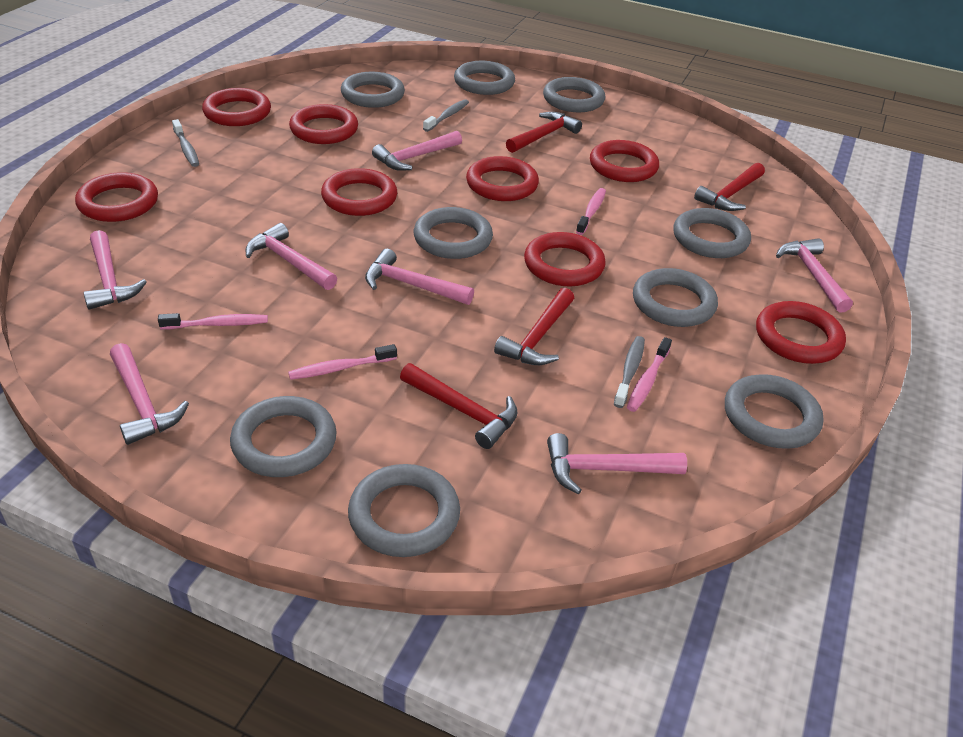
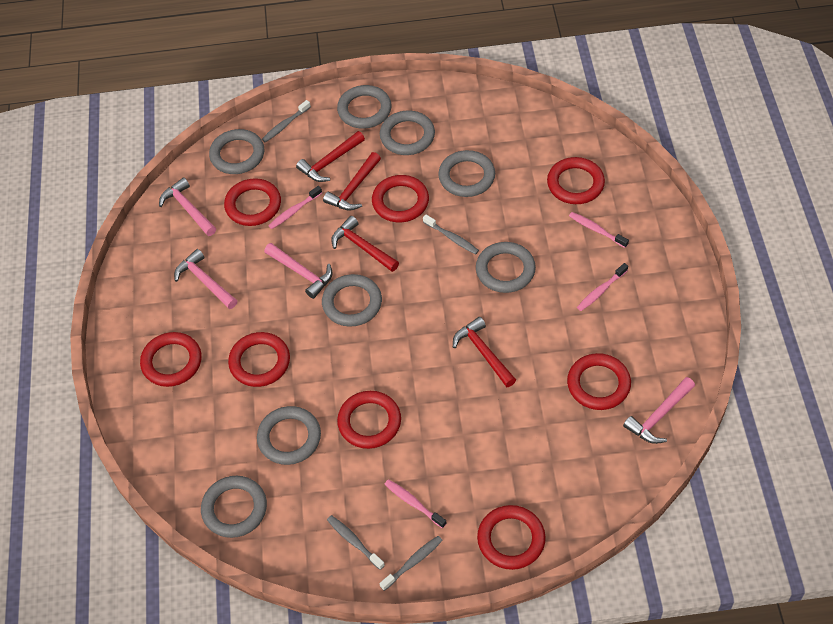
grey ring: [230,396,337,477] [341,72,405,108] [348,464,460,557] [414,207,493,259] [454,61,515,95] [543,77,605,112] [633,268,718,327] [673,208,751,258] [725,374,824,449] = 9 -> [201,476,267,538] [209,129,264,174] [257,406,321,465] [322,274,382,327] [337,85,392,129] [380,111,435,155] [438,150,495,197] [476,242,536,293] = 8
grey toothbrush: [172,119,199,167] [423,99,469,132] [614,336,645,408] = 3 -> [262,100,311,142] [327,515,385,570] [379,536,443,591] [423,214,479,254] = 4
pink hammer: [84,230,147,310] [110,343,189,445] [246,223,337,290] [365,249,474,305] [372,131,462,171] [547,433,687,494] [776,238,853,313] = 7 -> [159,177,216,236] [174,249,237,309] [264,243,332,299] [623,377,695,444] = 4

